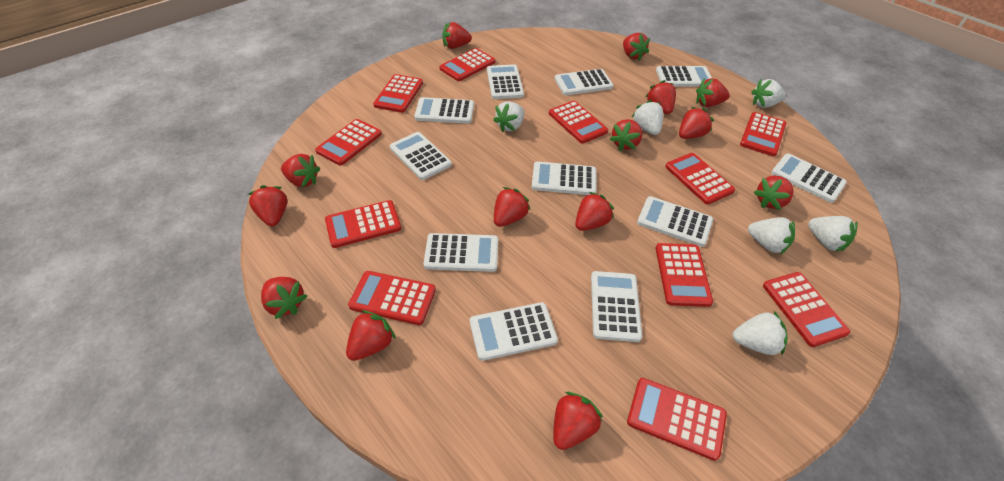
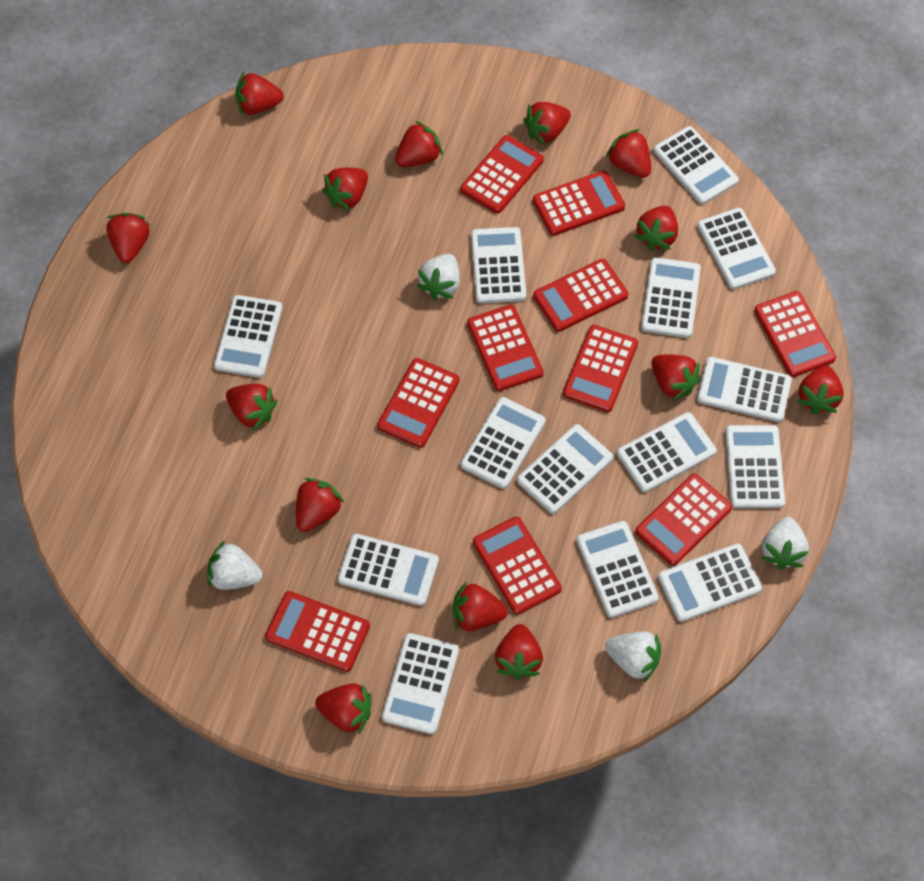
red calculator: [315,119,382,166] [325,200,401,248] [348,271,436,325] [373,74,423,113] [439,48,495,81] [549,101,608,144] [627,378,727,461] [656,243,713,307] [665,153,735,205] [740,112,786,156] [763,272,850,347] = 11 -> [265,591,370,672] [377,358,460,448] [461,135,544,214] [467,305,544,391] [473,517,562,614] [533,170,625,236] [533,259,628,332] [563,325,638,412] [635,474,732,566] [754,291,836,377] = 10
white calculator: [390,132,452,180] [414,97,474,124] [423,233,498,272] [470,302,558,361] [487,64,524,99] [532,161,596,195] [555,69,613,95] [591,271,642,342] [637,196,713,247] [656,66,712,87] [771,154,847,203] = 11 -> [214,295,283,378] [338,534,439,606] [382,633,459,734] [461,397,546,489] [471,227,526,303] [517,424,613,514] [576,521,659,618] [617,412,717,493] [641,257,701,338] [653,126,739,204] [658,544,762,622] [697,208,776,290] [697,357,792,422] [725,425,785,508] = 14
white strawberry: [493,101,524,132] [632,100,663,135] [733,311,788,355] [748,217,795,255] [751,79,786,108] [808,216,858,252] = 6 -> [207,541,263,590] [417,254,460,300] [605,631,661,682] [761,517,809,570] = 4

